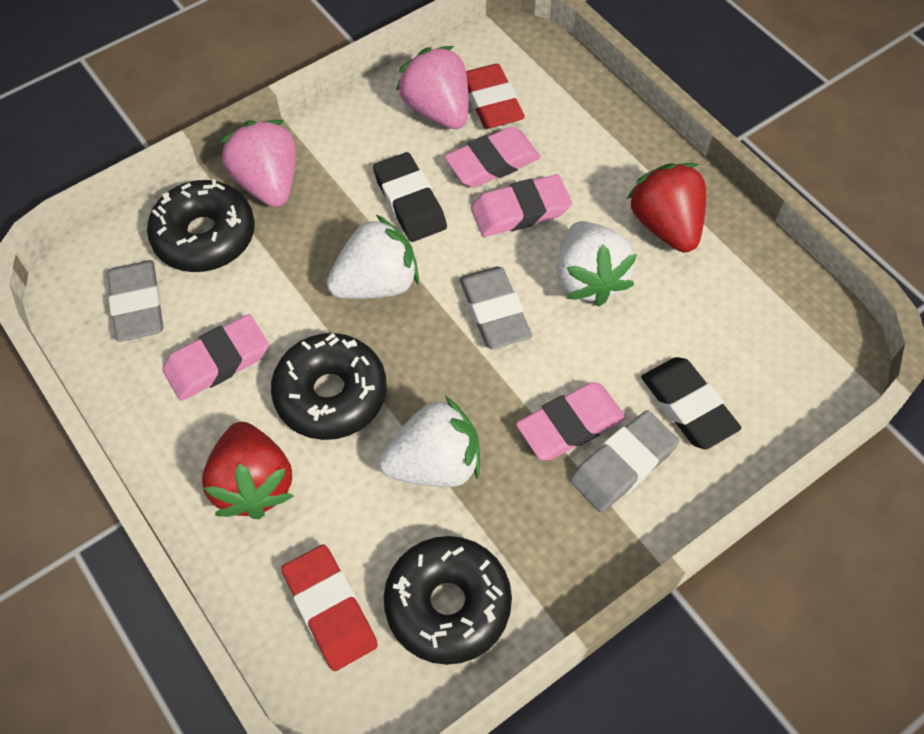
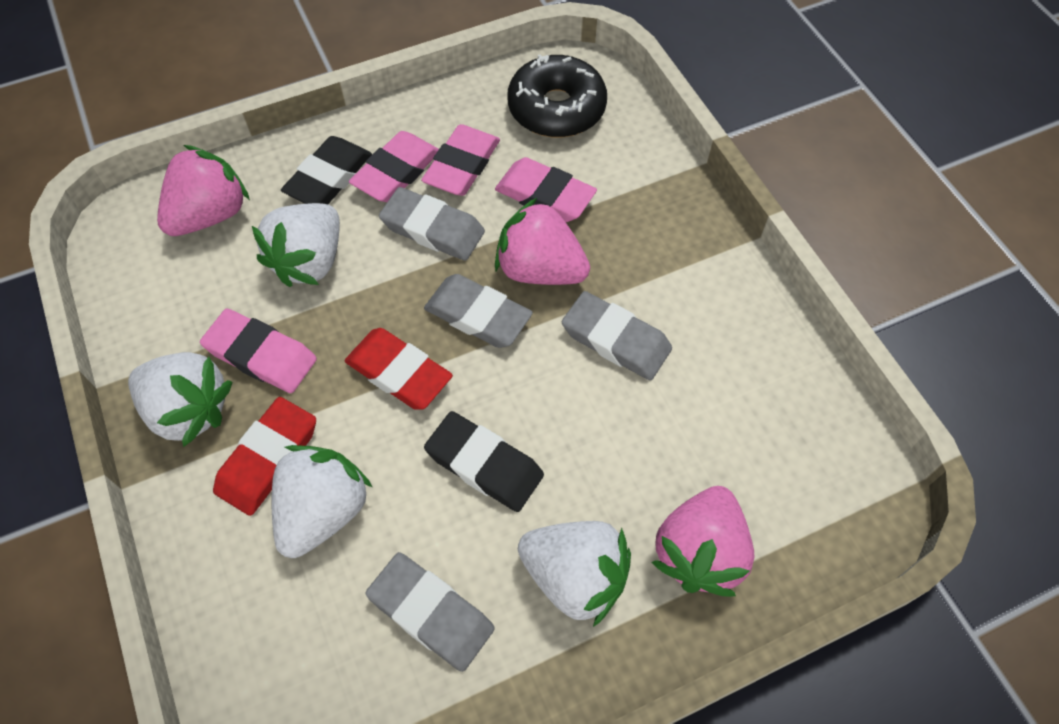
black donut: [147,179,255,272] [271,333,387,440] [384,536,512,665] = 3 -> [508,54,607,138] = 1
grey eraser: [108,260,163,342] [459,267,532,349] [570,410,679,512] = 3 -> [365,552,495,672] [379,187,485,261] [424,274,533,348] [562,291,672,380] = 4
pink strawberry: [219,120,296,207] [396,46,468,129] = 2 -> [157,145,250,236] [495,197,590,285] [651,486,755,597] = 3
red strawberry: [202,422,293,519] [627,163,706,252] = 2 -> none = 0
white strawberry: [327,215,419,299] [379,396,480,487] [557,221,637,307] = 3 -> [128,352,232,447] [252,203,340,287] [272,445,373,558] [518,521,631,627] = 4

